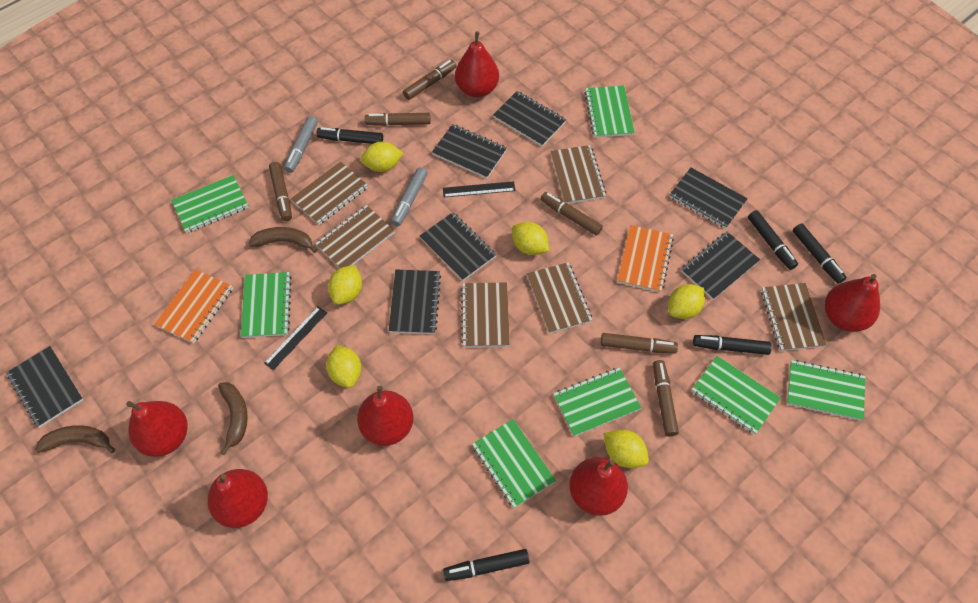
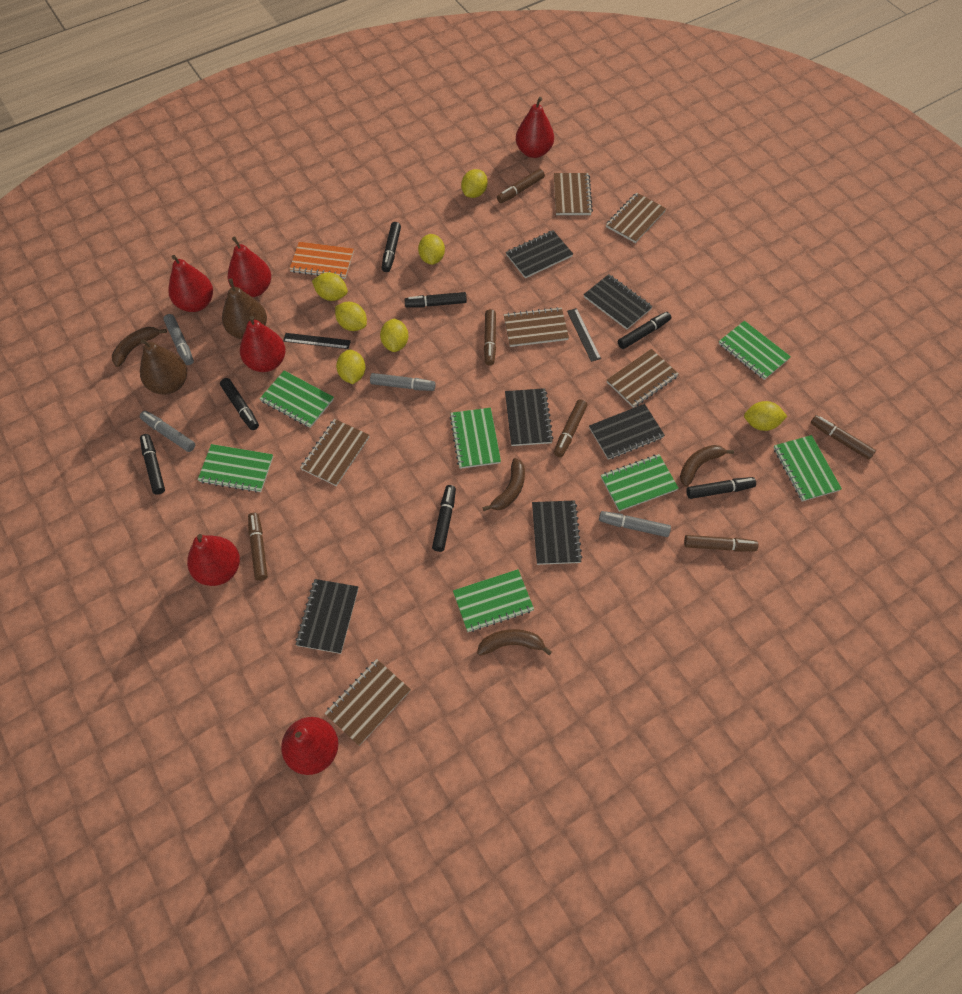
black marker: [317,127,383,144] [443,549,530,581] [693,335,772,355] [748,210,798,270] [793,224,847,284] = 5 -> [140,434,165,495] [220,378,259,430] [382,222,401,272] [404,292,467,308] [432,485,456,552] [618,312,671,349] [686,477,756,499] = 7
black notebook: [6,346,83,428] [389,270,441,334] [420,212,496,281] [432,124,507,179] [493,91,566,147] [669,168,748,229] [681,232,760,300] = 7 -> [295,579,358,654] [505,388,554,446] [506,230,573,278] [532,500,583,565] [584,274,653,330] [589,404,665,460] = 6
brown banana: [35,425,115,453] [218,382,248,455] [249,227,317,253] = 3 -> [112,327,167,367] [477,629,552,656] [483,458,525,511] [680,445,734,487] = 4
brown pear: none = 0 -> [140,339,187,395] [222,278,267,339] = 2
grey marker: [284,116,318,173] [391,168,427,226] = 2 -> [140,411,195,452] [163,314,194,365] [370,373,436,391] [599,511,671,537] = 4
orange notebook: [154,269,233,344] [617,225,674,292] = 2 -> [289,242,354,279] = 1
yellow lemon: [326,345,362,388] [328,265,362,305] [360,142,403,172] [512,222,549,255] [604,429,649,468] [668,284,705,319] = 6 -> [312,273,348,301] [335,302,367,331] [336,350,365,384] [380,319,408,352] [418,234,445,265] [461,169,488,198] [744,401,787,431] = 7

